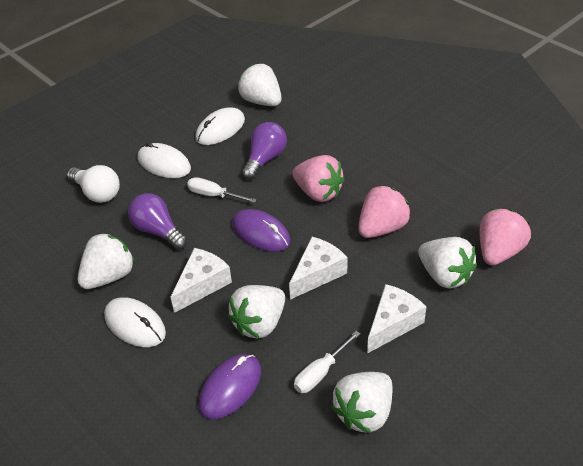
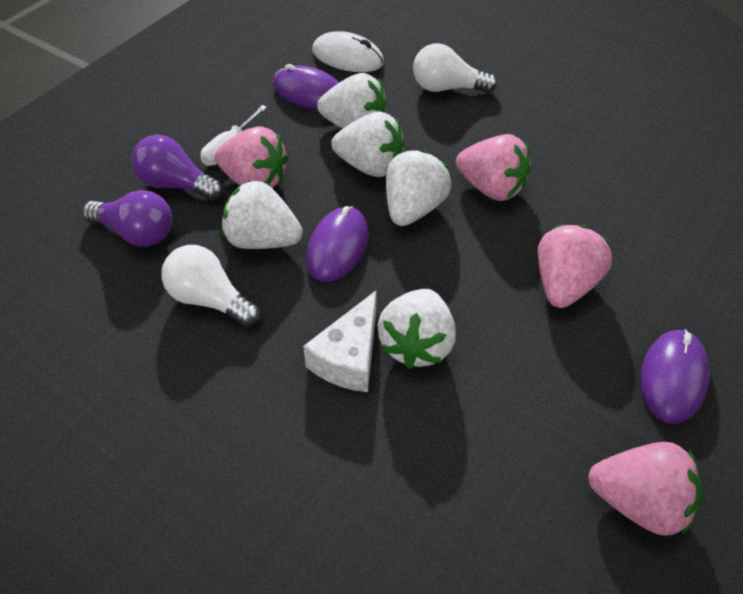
pink strawberry: [292,155,345,202] [358,185,411,238] [480,209,531,265] = 3 -> [215,126,288,188] [456,134,531,201] [538,225,612,308] [588,442,702,536] = 4
purple mouse: [199,354,261,419] [232,209,290,251] = 2 -> [273,64,339,109] [306,206,369,282] [640,330,710,424] = 3
white cheese: [171,248,232,313] [289,237,348,300] [367,284,426,354] = 3 -> [303,291,376,392] = 1
white light bulb: [67,165,120,203] = 1 -> [161,245,260,327] [413,43,497,93] = 2
white mouse: [104,297,166,347] [138,142,191,178] [195,107,245,145] = 3 -> [312,31,384,72] = 1
white screwdriver: [187,177,257,203] [294,331,360,393] = 2 -> [201,105,267,166] = 1

